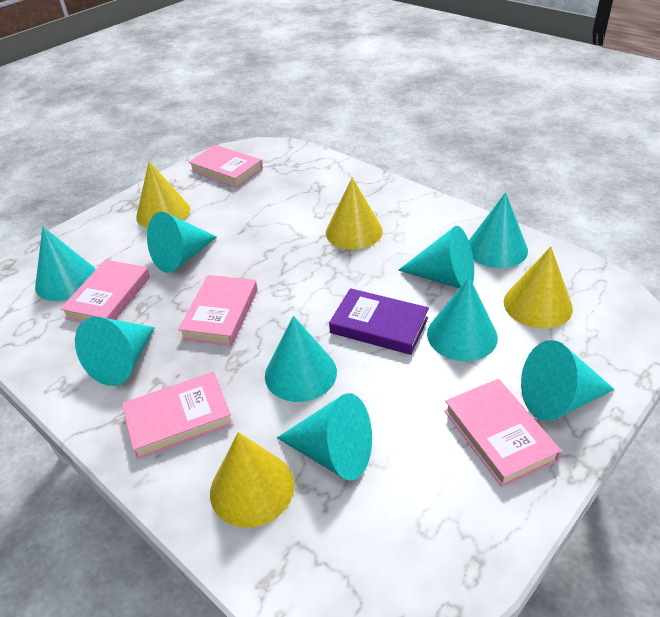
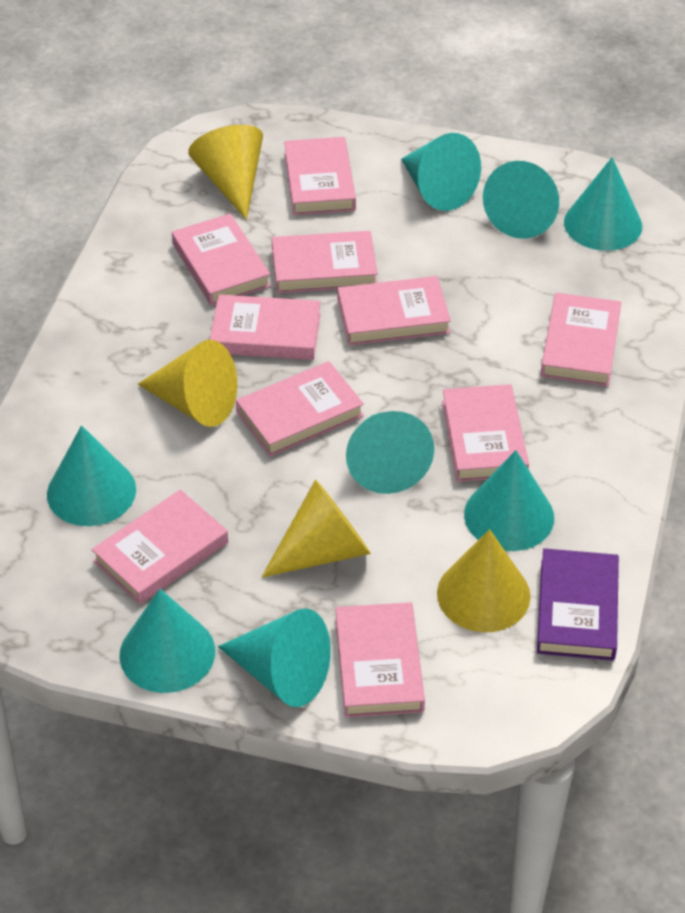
pink book: [60,260,150,323] [122,372,233,460] [178,275,258,346] [189,145,263,187] [444,379,561,487] = 5 -> [91,490,228,604] [172,214,271,306] [210,294,321,360] [236,361,364,457] [272,231,378,293] [284,137,356,215] [336,602,425,718] [337,276,451,346] [442,384,529,482] [541,293,622,386] = 10
turquoise cone: [35,227,96,301] [75,317,155,386] [147,212,217,273] [265,316,337,402] [277,393,372,480] [398,226,474,288] [427,277,498,361] [469,192,528,268] [521,340,615,421] = 9 -> [47,425,136,526] [119,589,215,693] [218,608,331,707] [346,411,434,494] [401,133,481,211] [464,450,554,551] [483,161,559,239] [564,157,642,251] = 8

